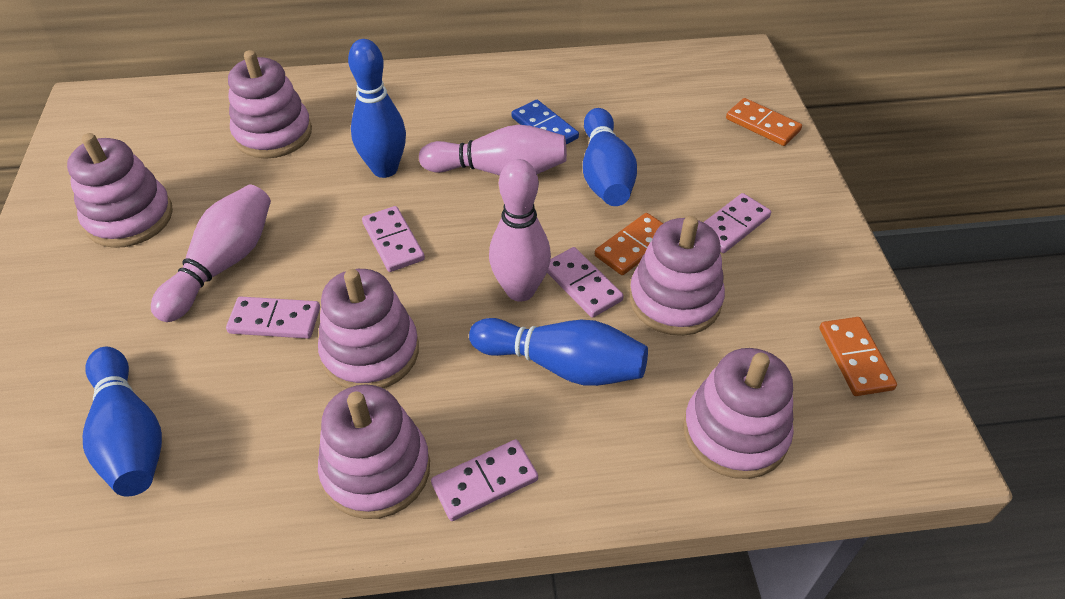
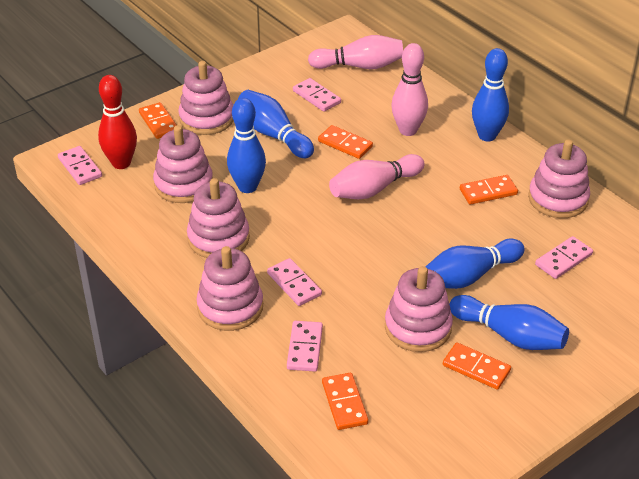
blue bowling pin: [83,347,162,496] [348,39,406,178] [469,318,648,386] [583,108,637,206] = 4 -> [227,98,266,193] [238,90,314,158] [425,239,524,289] [450,295,569,350] [472,48,509,141] = 5
blue domino: [512,100,579,145] = 1 -> none = 0
orange domino: [595,213,663,275] [726,98,802,146] [819,317,897,396] = 3 -> [139,102,176,139] [318,125,373,159] [322,373,368,430] [443,342,511,390] [460,175,518,205] = 5
red bowling pin: none = 0 -> [98,75,137,169] = 1

